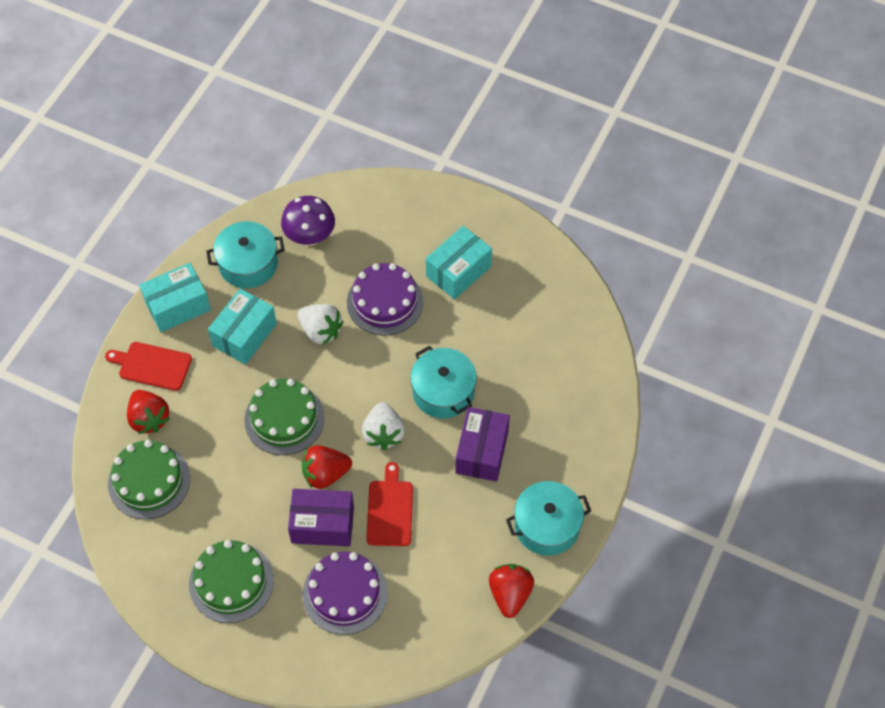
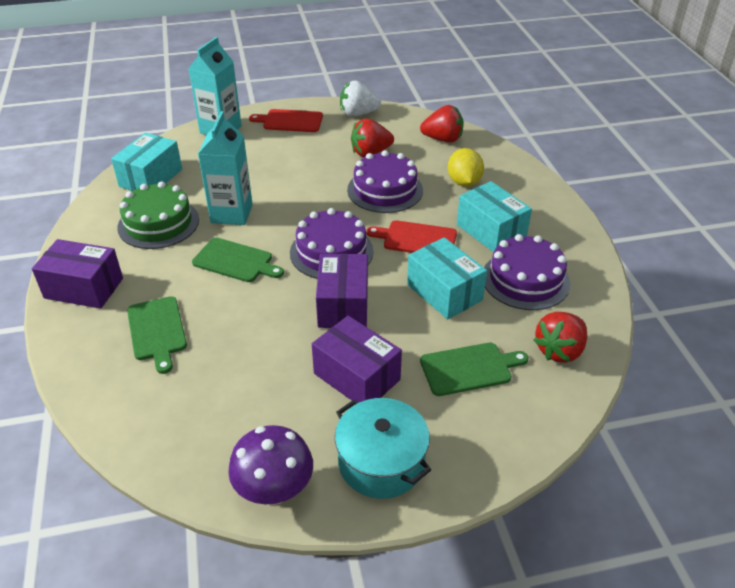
green cake: [108,440,190,519] [189,540,274,623] [244,379,325,455] = 3 -> [117,181,199,249] = 1
green cutting board: none = 0 -> [127,296,187,374] [192,238,284,282] [420,343,528,396] = 3
purple box: [288,489,354,546] [455,407,510,482] = 2 -> [32,239,123,309] [312,316,402,403] [316,253,368,328] = 3
purple cake: [303,552,388,635] [347,263,423,336] = 2 -> [290,208,374,279] [347,150,423,213] [484,234,570,310] = 3
turquoise carton: none = 0 -> [188,37,242,135] [198,111,253,225] = 2
turquoise pot: [206,221,285,288] [410,346,477,419] [506,481,591,556] = 3 -> [335,398,431,499] = 1
white strawberry: [298,304,343,345] [362,402,405,450] = 2 -> [340,81,381,117] = 1
yellow lemon: none = 0 -> [448,148,484,187] = 1

